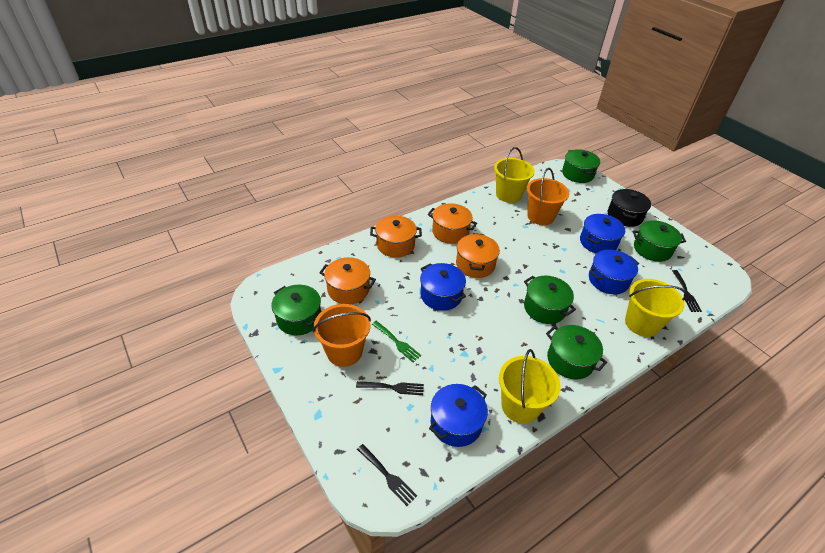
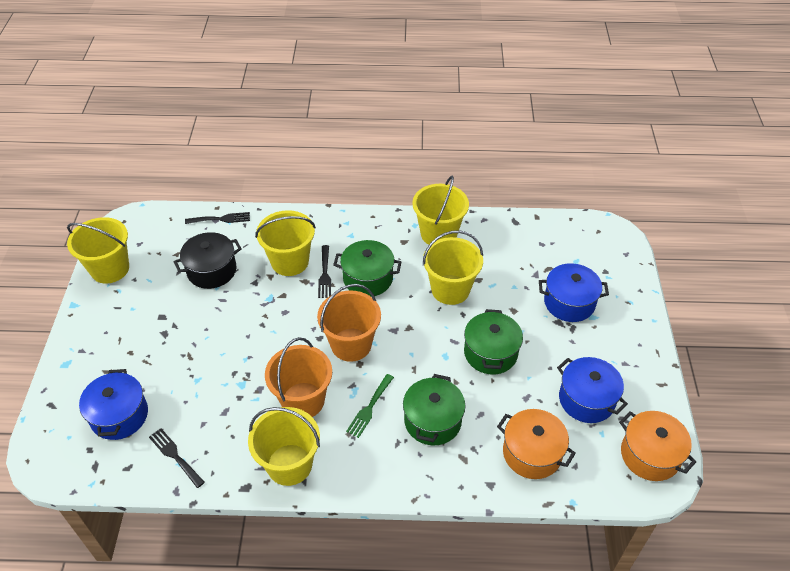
blue pot: [420,263,466,311] [429,384,488,447] [580,214,625,254] [589,249,639,294] = 4 -> [79,369,148,440] [539,263,609,322] [557,357,628,423] = 3
green pot: [271,285,321,335] [524,276,576,324] [546,325,607,380] [562,149,600,183] [633,220,686,262] = 5 -> [333,240,402,297] [403,374,465,445] [464,309,523,374] = 3
orange pot: [319,257,376,304] [370,216,422,258] [428,203,477,244] [456,233,500,278] = 4 -> [497,409,576,479] [619,411,696,481] = 2
yellow bucket: [494,147,535,203] [499,349,561,424] [625,279,687,337] = 3 -> [67,217,129,283] [248,407,320,486] [255,210,316,276] [412,176,469,245] [423,230,483,305] = 5

